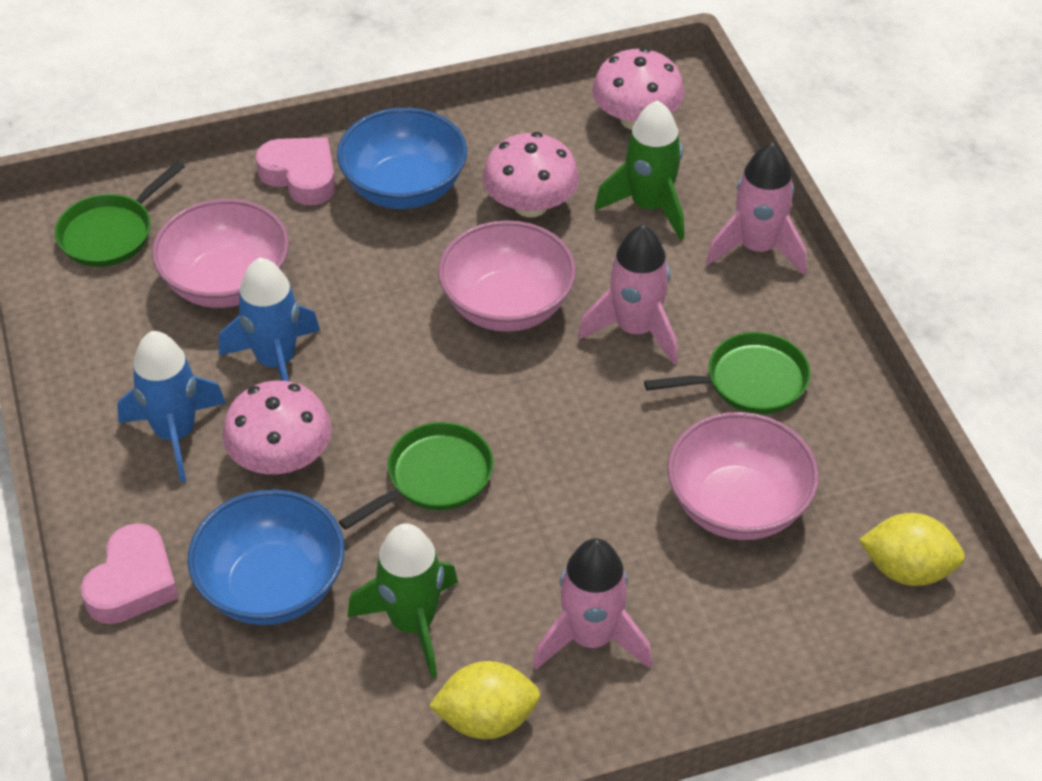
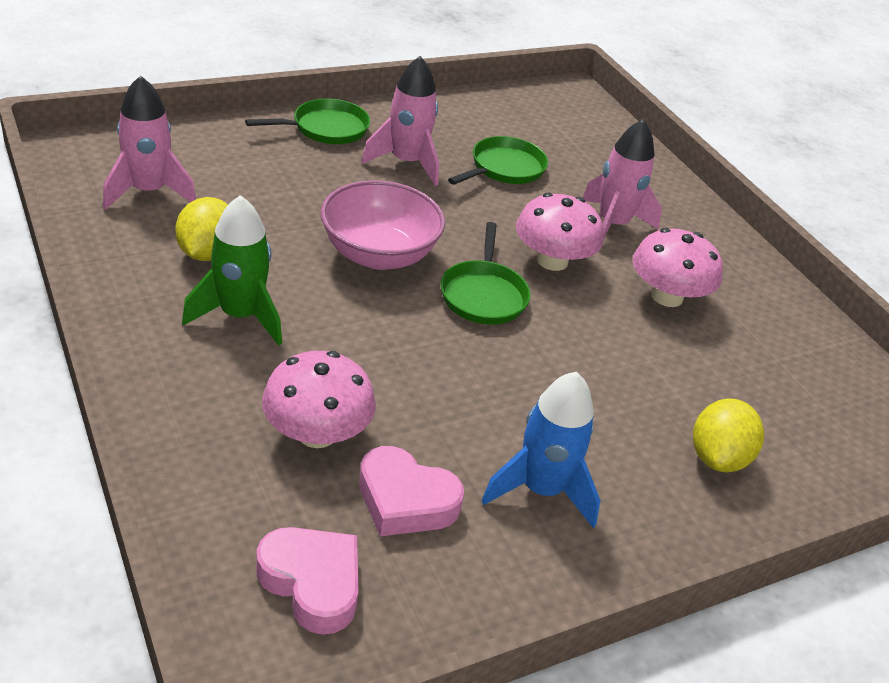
blue bowl: [187,489,345,625] [337,108,467,209] = 2 -> none = 0
blue rocket: [117,331,226,482] [219,258,320,381] = 2 -> [481,372,601,528] = 1
green rocket: [348,523,458,678] [595,100,684,240] = 2 -> [182,195,282,346] = 1
pink bowl: [152,199,289,308] [438,220,576,332] [667,412,819,540] = 3 -> [320,180,445,270] = 1

